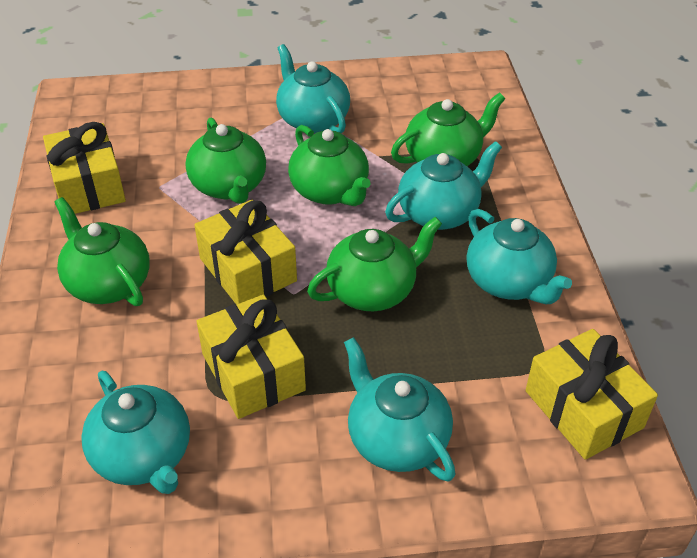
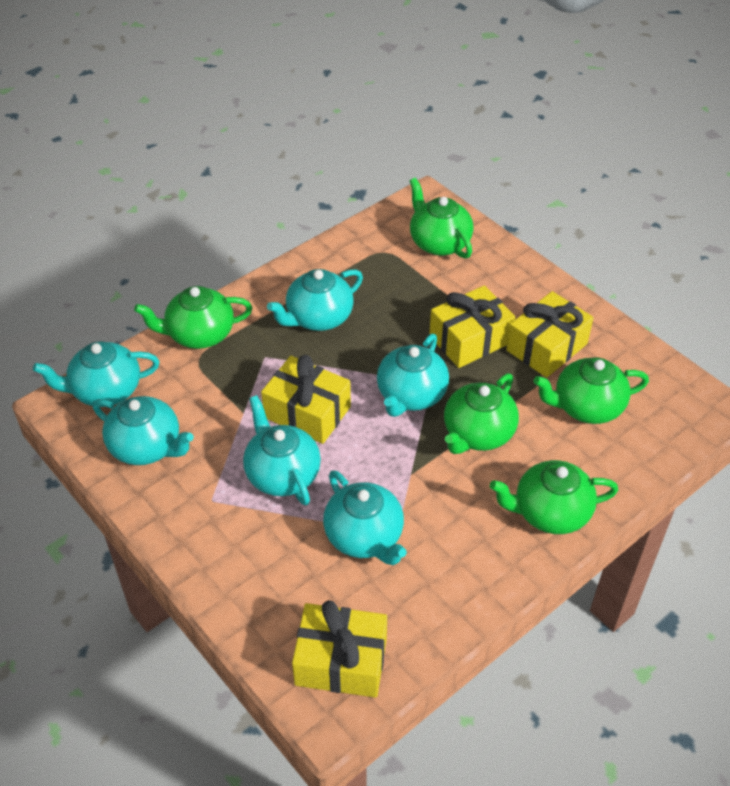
turquoise teapot: [81,371,190,494] [276,44,350,133] [344,337,456,481] [385,141,502,230] [467,209,572,304] = 5 -> [33,341,159,407] [93,396,194,465] [243,395,321,505] [267,269,363,331] [323,470,407,565] [377,334,449,417] = 6

